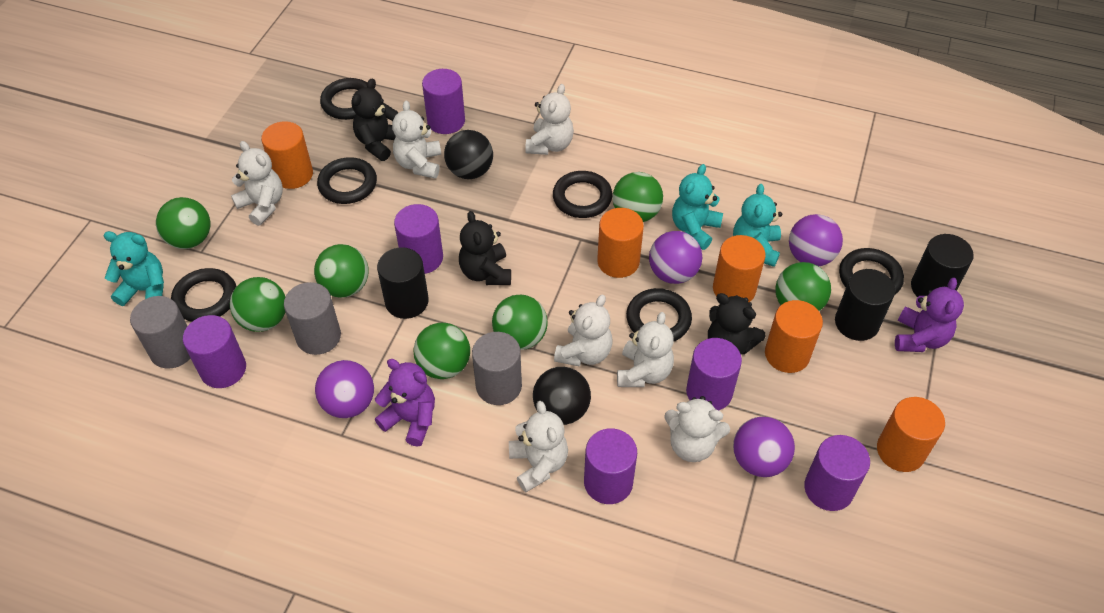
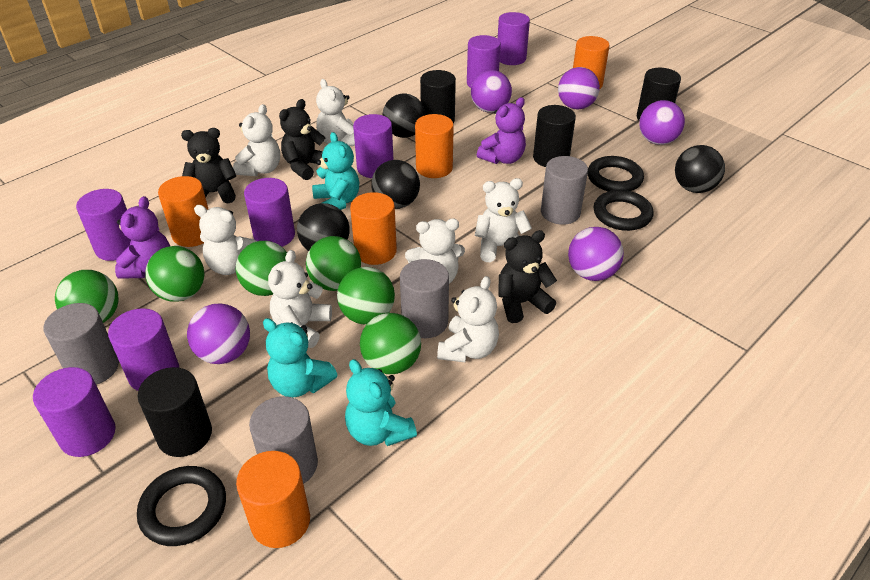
black ball: [444,130,493,179] [533,367,591,425] = 2 -> [297,203,350,251] [371,160,420,209] [382,93,426,138] [675,145,725,193] = 4
black cylinder: [377,247,429,319] [835,269,895,341] [911,234,974,297] = 3 -> [138,367,212,457] [420,70,456,124] [533,105,576,167] [637,68,681,121] = 4
black ring: [171,268,236,322] [317,157,377,204] [320,78,367,120] [553,171,612,218] [626,288,692,342] [839,248,904,294] = 6 -> [137,466,226,546] [588,156,644,191] [594,190,654,231] = 3
green ball: [156,197,210,249] [230,277,285,332] [314,244,369,298] [413,323,470,379] [492,295,548,350] [612,172,663,222] [775,262,831,311] = 7 -> [55,270,119,323] [146,246,204,302] [236,241,287,296] [306,236,361,291] [337,267,395,324] [360,313,421,374] = 6
grey cylinder: [130,296,190,369] [284,282,341,355] [472,332,522,405] = 3 -> [44,303,119,385] [249,396,318,484] [400,259,449,338] [541,156,588,225] = 4
purple ball: [315,360,374,418] [649,231,702,284] [733,417,795,477] [789,214,843,266] = 4 -> [187,303,250,364] [471,70,512,113] [558,67,600,109] [568,227,624,281] [639,100,685,145] = 5
purple cylinder: [183,315,246,388] [394,204,443,274] [422,69,465,134] [584,428,637,504] [686,338,742,410] [804,435,870,511] = 6 -> [33,367,116,457] [76,189,131,261] [108,308,179,391] [244,178,295,247] [353,114,393,178] [467,35,501,88] [498,12,530,65] = 7

